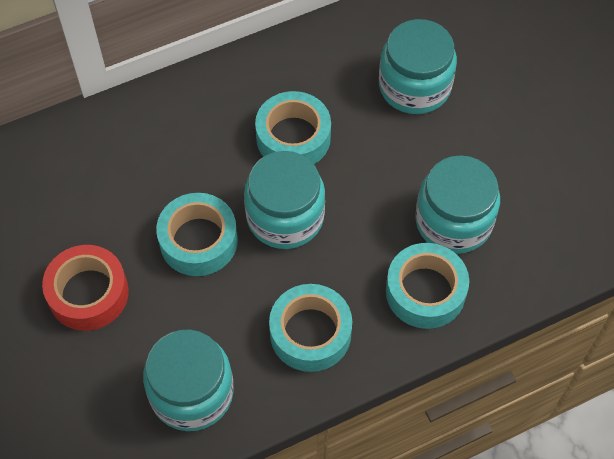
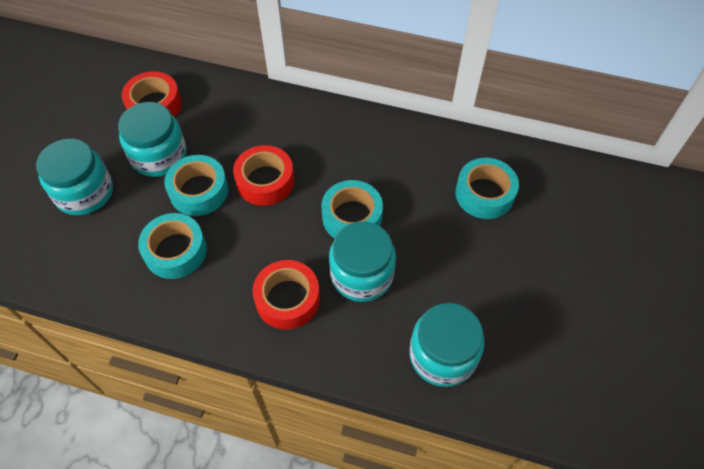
red tape: [42,245,129,331] = 1 -> [122,71,182,117] [233,145,294,206] [253,260,320,329] = 3

